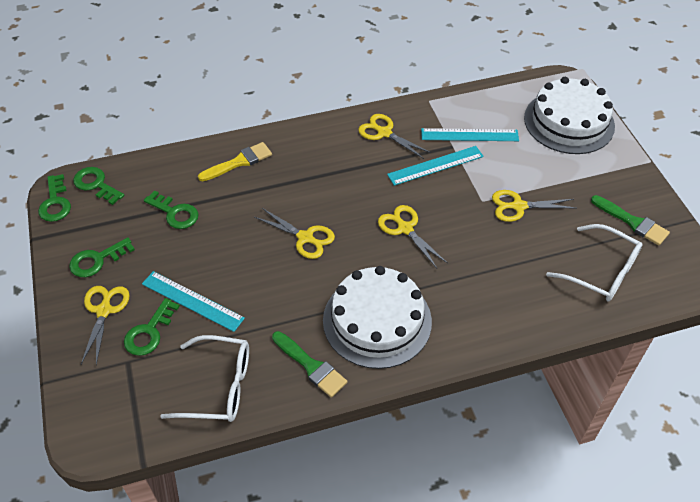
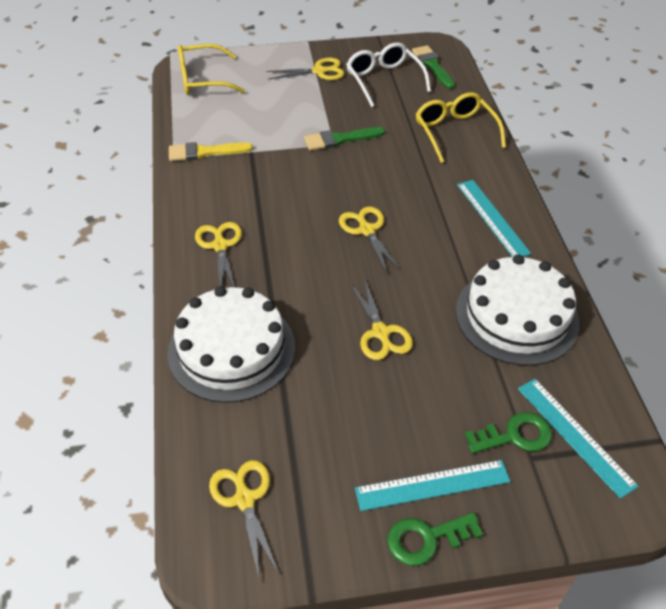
green key: [38,174,71,222] [69,237,135,277] [73,167,124,205] [124,298,180,356] [144,190,199,229] = 5 -> [387,512,483,566] [465,412,552,454] = 2
white glasses: [160,335,249,422] [546,224,643,302] = 2 -> [346,42,431,107] = 1
yellow glasses: none = 0 -> [178,44,245,95] [416,92,506,163] = 2

